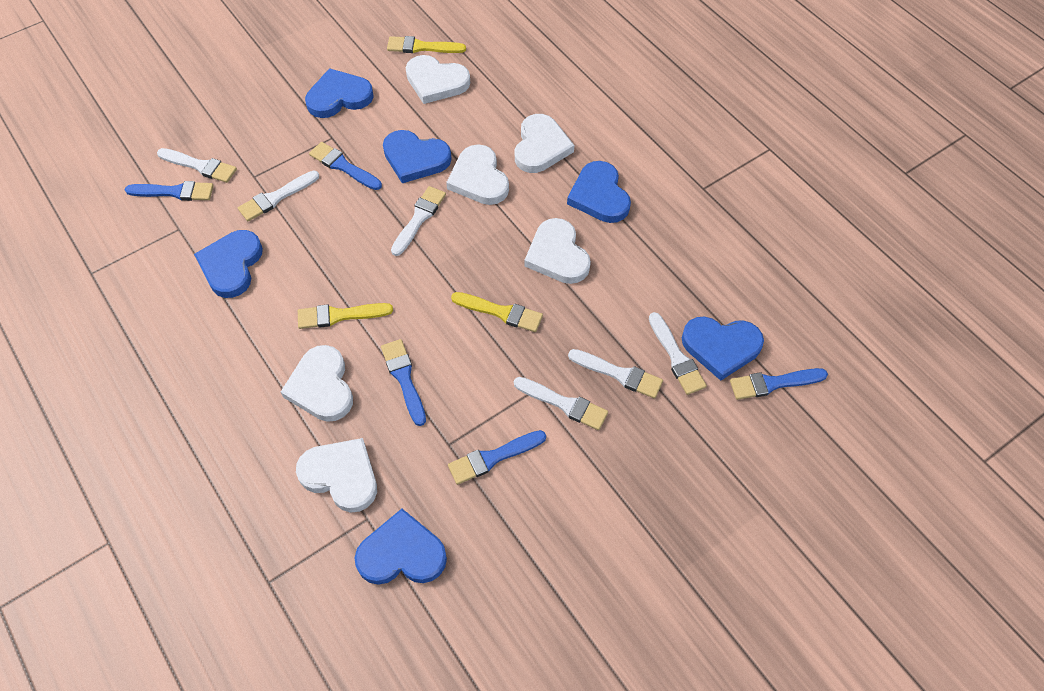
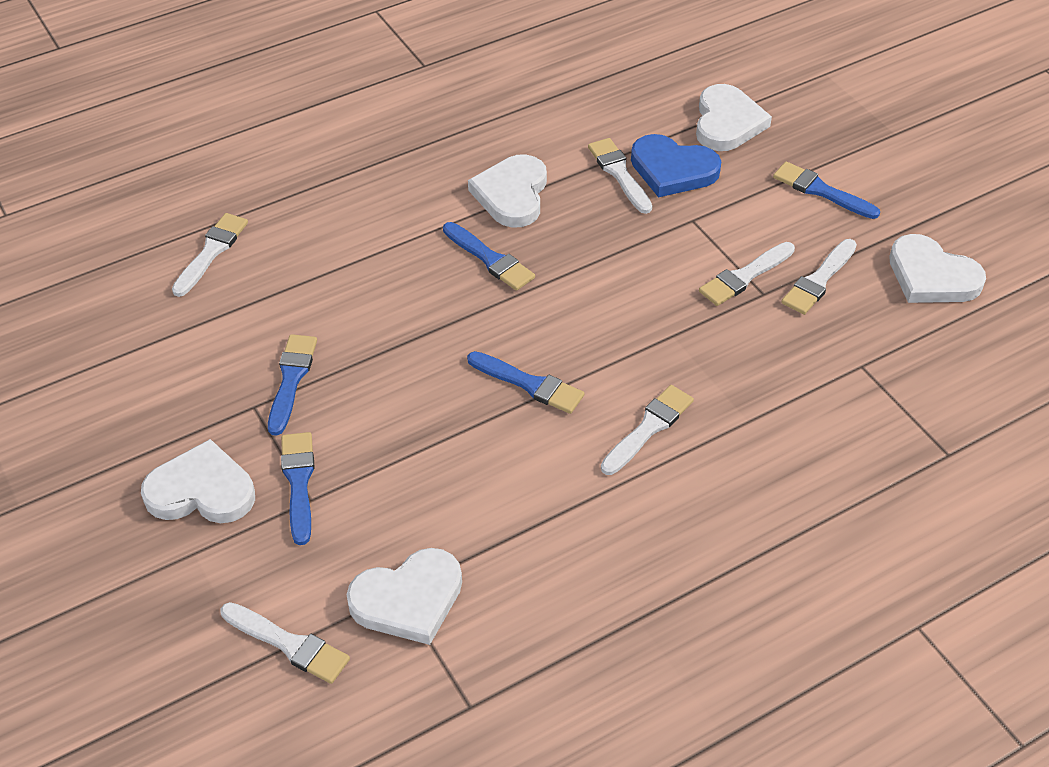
blue heart: [194,230,263,298] [305,68,374,118] [354,509,447,585] [383,130,452,183] [567,161,631,223] [682,317,764,381] = 6 -> [631,134,722,197] = 1
white heart: [281,345,353,422] [296,438,377,513] [406,55,470,104] [446,145,509,205] [515,114,574,173] [525,218,591,284] = 6 -> [141,439,255,523] [347,548,462,645] [468,154,547,227] [696,84,772,151] [889,234,986,303] = 5
yellow brush: [298,303,393,329] [387,36,466,53] [451,292,543,332] = 3 -> none = 0

